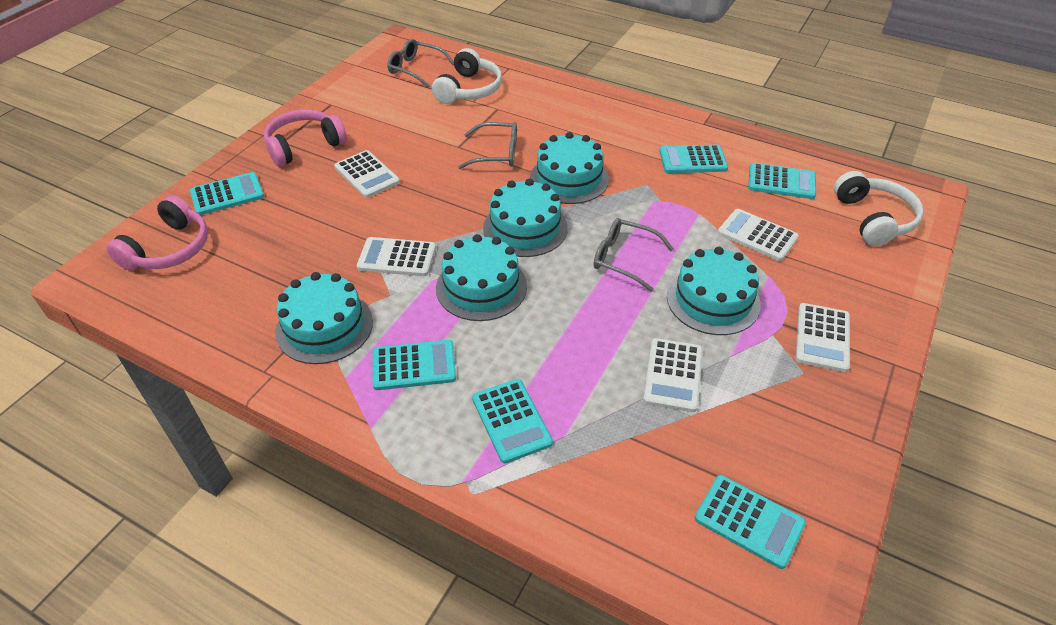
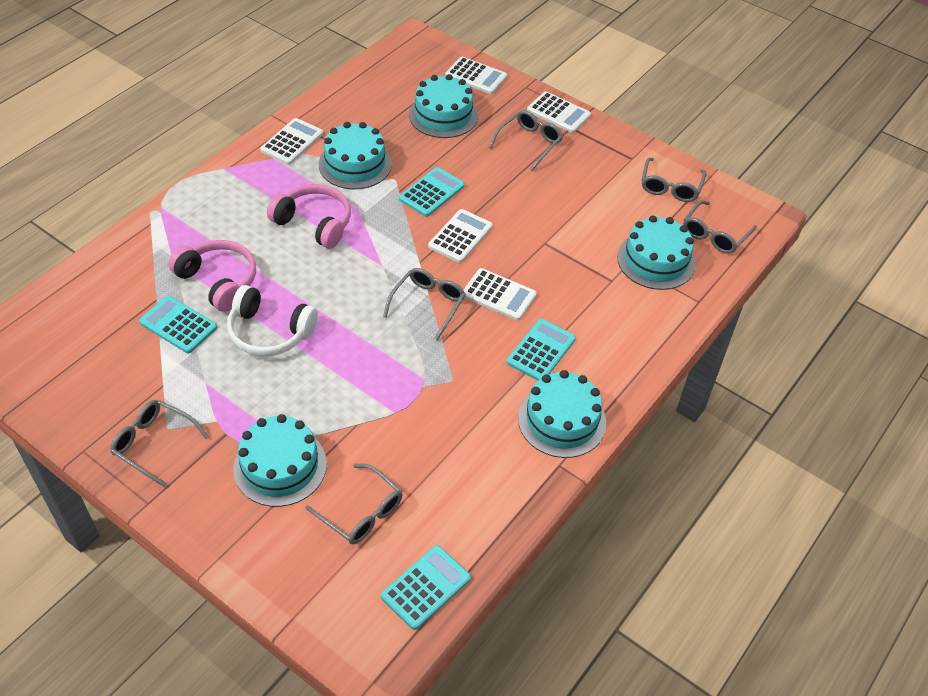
grey glasses: [387,39,454,88] [458,122,517,169] [593,218,674,292] = 3 -> [110,400,209,487] [305,464,403,544] [383,268,466,341] [489,110,563,171] [642,157,706,202] [683,200,757,254] = 6
turquoise calculator: [190,172,264,215] [373,340,456,390] [472,379,553,463] [659,145,728,173] [695,475,806,569] [748,163,816,199] = 6 -> [139,296,217,353] [381,545,471,630] [399,167,465,217] [506,319,576,381] = 4
white headphones: [432,48,502,104] [834,171,924,246] = 2 -> [227,285,318,356] = 1

